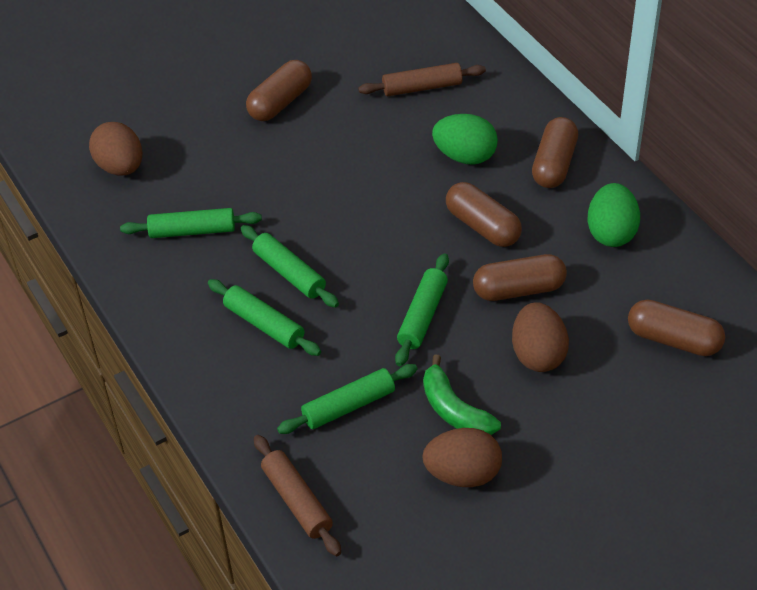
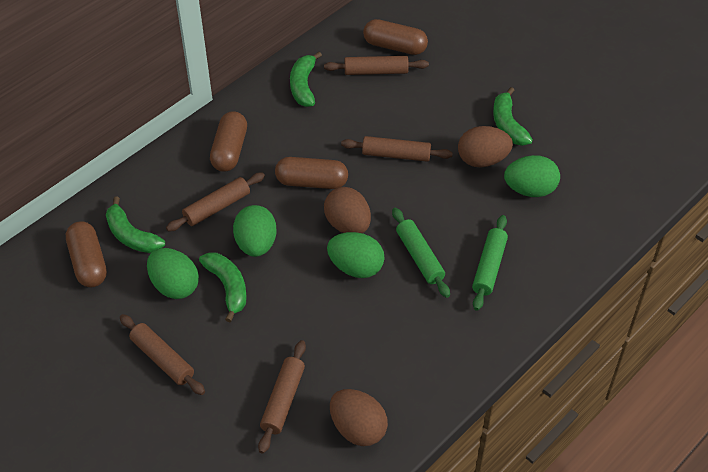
brown capsule: [246,60,312,121] [446,182,522,247] [473,254,567,301] [532,117,578,188] [628,300,725,356] = 5 -> [66,221,107,287] [210,112,247,172] [275,157,348,189] [363,19,428,55] = 4
brown rolling pin: [254,435,341,556] [358,63,486,96] = 2 -> [120,314,205,395] [166,172,265,231] [258,340,306,454] [324,56,429,75] [341,136,453,162] = 5
green banana: [423,355,501,435] = 1 -> [106,196,165,253] [199,252,247,322] [290,52,322,107] [493,87,533,146] = 4
green egg: [432,114,498,164] [588,183,640,247] = 2 -> [147,248,199,299] [233,205,277,257] [327,232,384,278] [504,155,560,197] = 4
green rolling pin: [120,208,262,238] [208,279,321,356] [241,225,339,308] [277,364,418,434] [395,253,449,366] = 5 -> [392,208,450,298] [472,215,508,311] = 2

